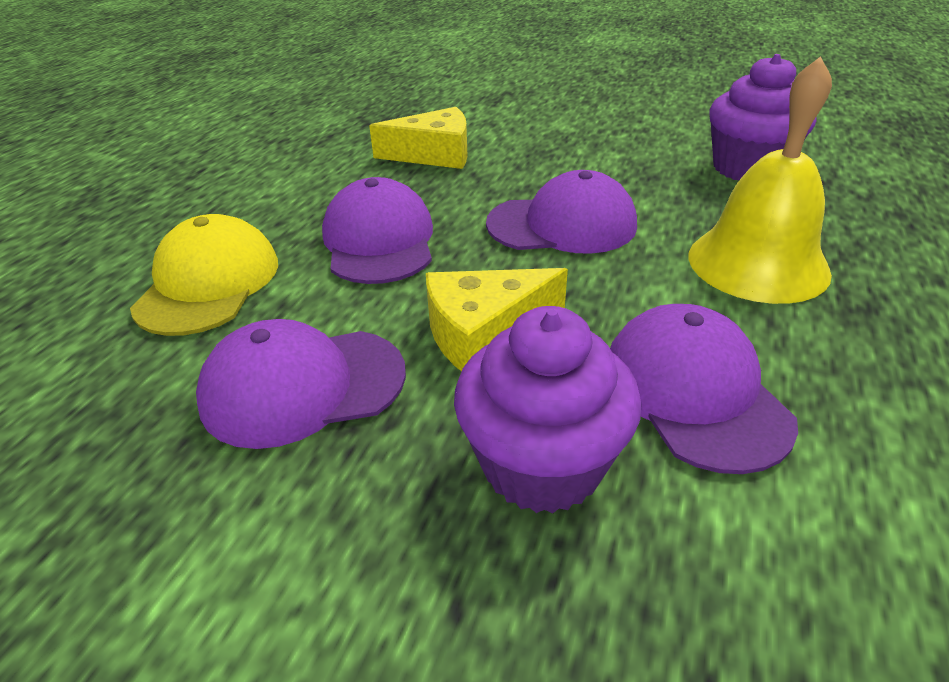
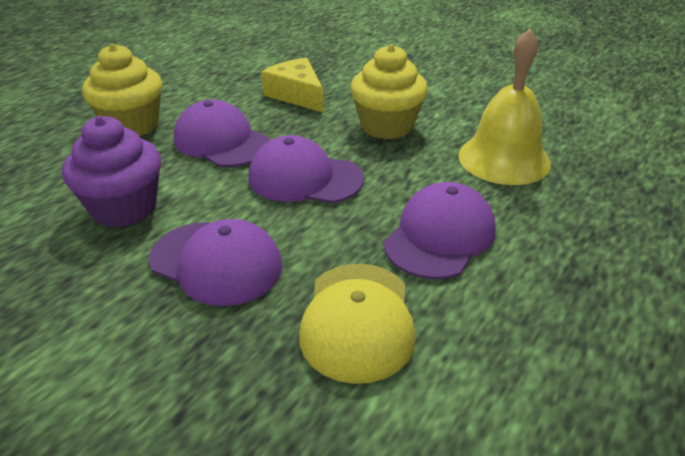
purple cupcake: [454,306,642,513] [709,54,817,180] = 2 -> [62,116,161,228] = 1
yellow cheese: [369,107,468,169] [426,268,568,371] = 2 -> [261,58,324,113] = 1
yellow cupcake: none = 0 -> [82,43,162,136] [350,44,428,139] = 2

